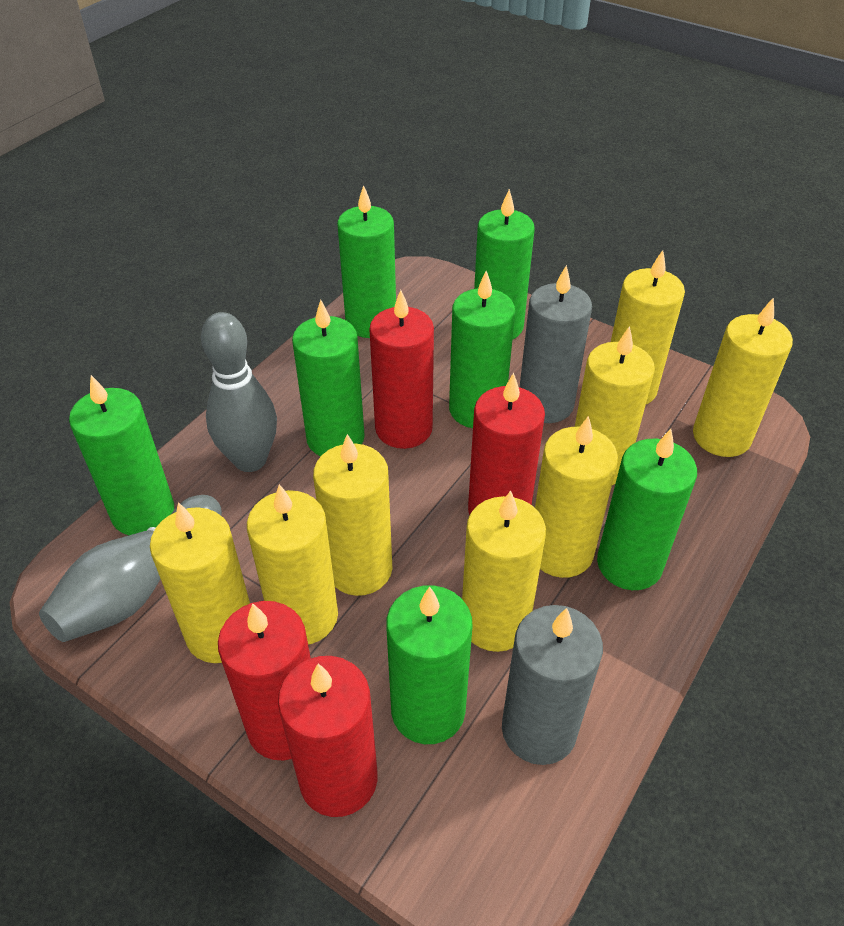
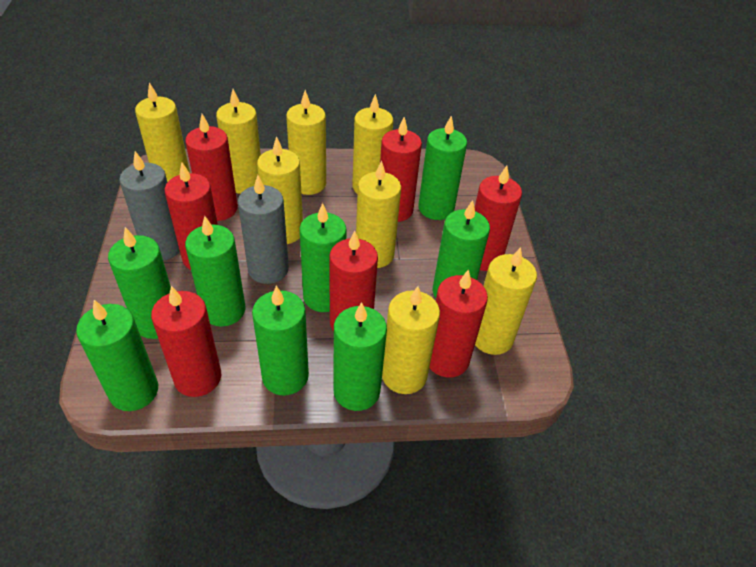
green candle: [69,375,174,535] [292,300,365,456] [337,185,396,338] [386,585,473,744] [449,271,515,428] [474,189,535,339] [597,429,697,590] = 7 -> [76,300,158,411] [108,227,171,339] [185,216,246,327] [252,286,309,396] [299,203,347,312] [334,302,387,411] [418,116,467,220] [433,200,490,298] = 8
grey bowling pin: [39,495,222,642] [201,312,277,472] = 2 -> none = 0
red candle: [218,601,311,761] [278,656,377,817] [369,290,434,449] [468,373,545,515] = 4 -> [151,286,221,397] [165,163,218,270] [185,114,238,221] [329,231,378,331] [380,117,422,222] [429,269,488,378] [475,166,522,271] = 7

